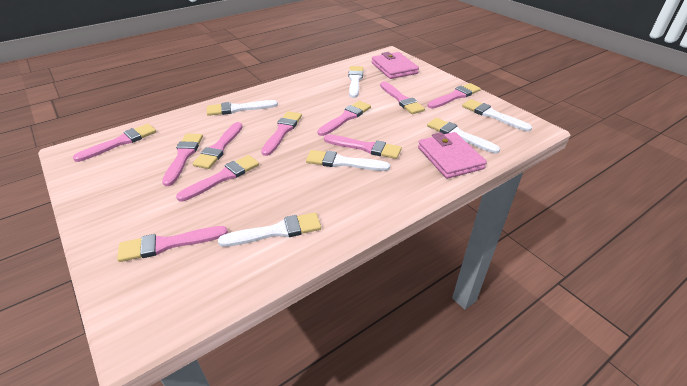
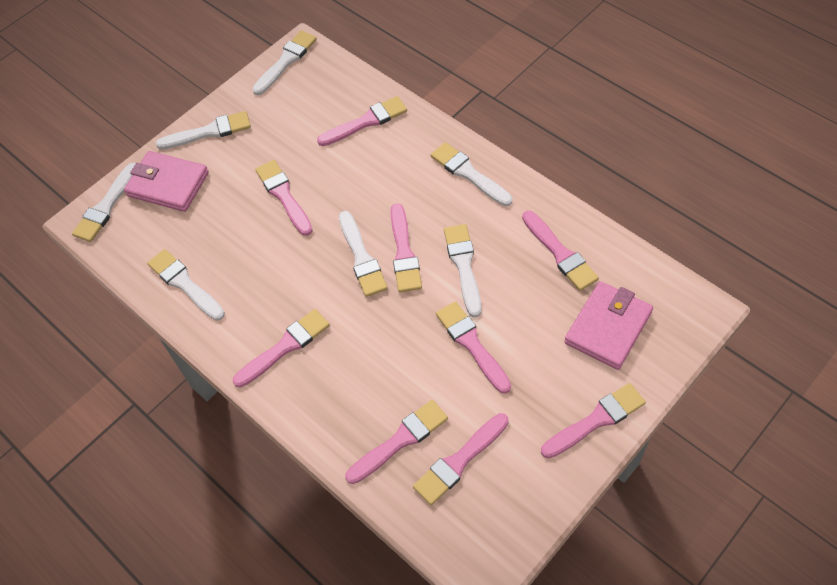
pink brush: [73,124,156,162] [117,226,228,262] [162,134,203,186] [176,155,259,202] [193,122,242,169] [261,111,302,156] [317,101,371,136] [324,134,402,159] [380,81,425,114] [427,83,481,109] = 10 -> [233,309,330,388] [255,160,313,236] [317,96,407,146] [345,400,448,484] [391,203,422,292] [413,413,509,505] [436,301,511,394] [522,211,599,291] [541,383,646,458] = 9
white brush: [207,100,278,116] [218,212,321,247] [306,150,390,171] [348,66,363,98] [427,118,500,154] [462,99,532,132] = 6 -> [72,162,136,242] [147,249,225,321] [156,111,251,149] [252,30,317,95] [339,211,388,297] [431,142,513,206] [444,224,482,317] = 7

